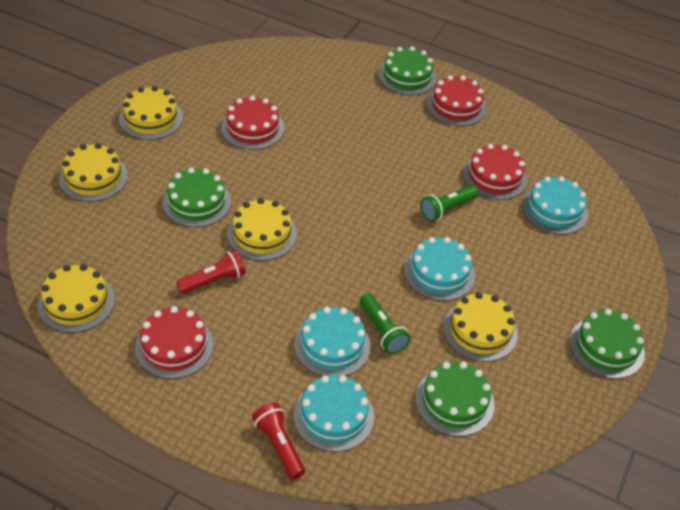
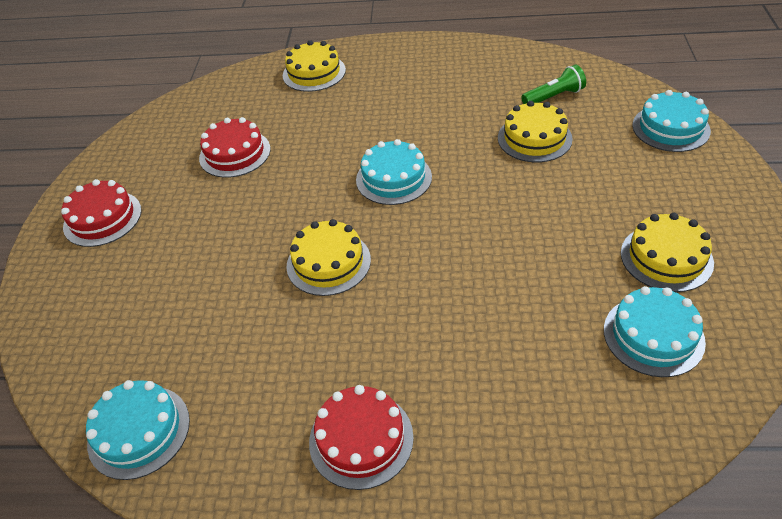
green cake: [163,167,231,227] [378,46,437,95] [415,362,494,436] [569,309,645,379] = 4 -> none = 0
green flashlight: [360,293,410,354] [420,185,478,221] = 2 -> [521,65,586,104] = 1
red cake: [135,306,213,379] [221,96,284,150] [426,75,487,126] [463,144,527,200] = 4 -> [61,179,142,247] [199,117,271,178] [309,385,414,490] = 3
red flashlight: [176,250,246,294] [252,403,305,480] = 2 -> none = 0
yellow cake: [38,264,115,333] [59,143,128,202] [119,86,183,140] [227,198,297,261] [443,292,518,362] = 5 -> [283,40,346,92] [287,219,371,296] [498,101,573,162] [621,213,714,292] = 4

